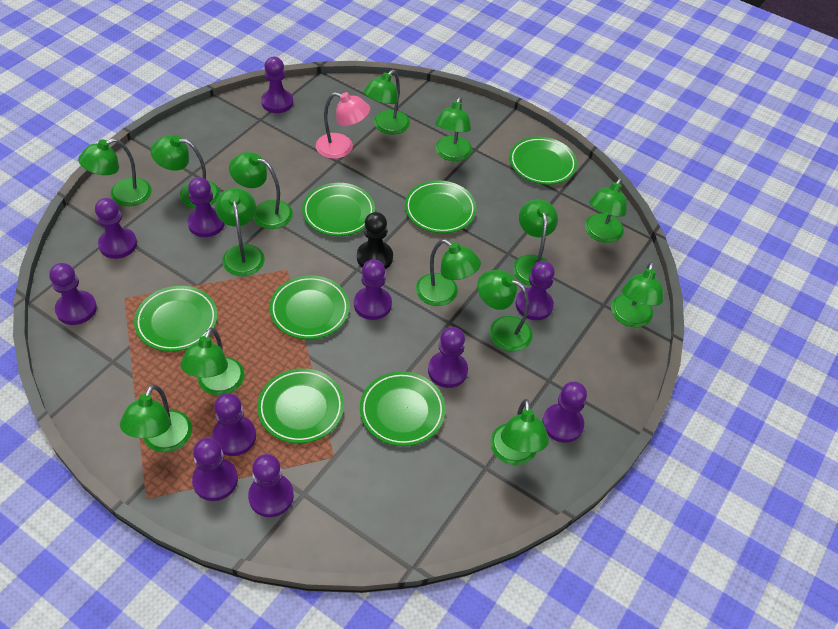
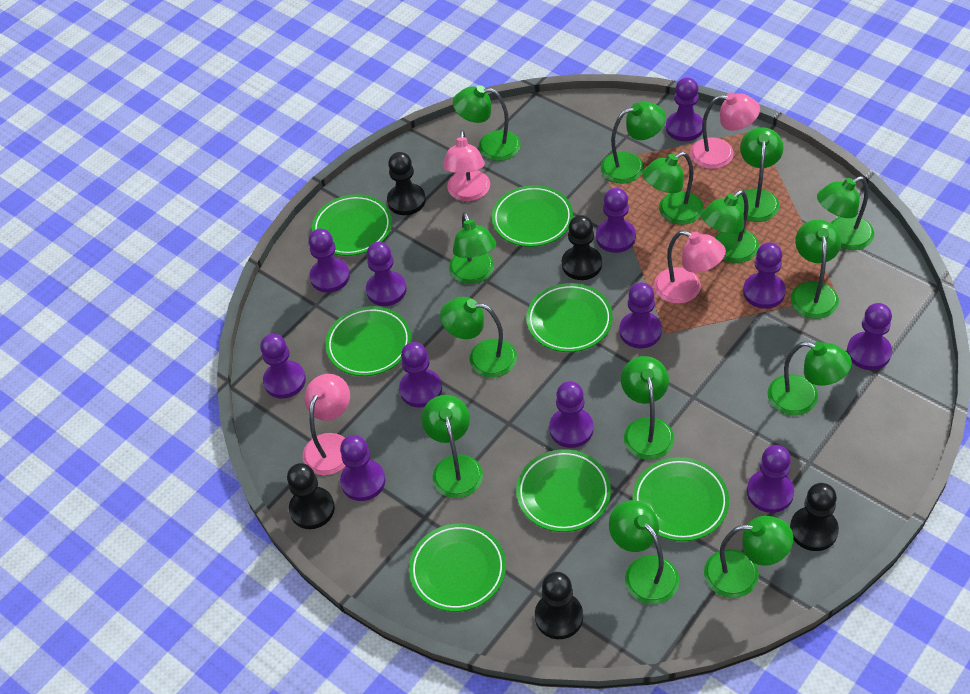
black pawn: [357,212,393,269] = 1 -> [287,463,335,529] [387,152,426,215] [535,572,583,639] [562,215,602,280] [790,483,839,551] = 5
pink lamp: [316,92,370,159] = 1 -> [303,374,350,475] [443,130,490,202] [654,230,726,304] [690,92,760,169] = 4
purple pawn: [49,263,97,325] [95,198,137,259] [188,177,225,237] [192,438,238,501] [212,393,256,456] [248,454,294,517] [261,57,293,113] [354,259,392,320] [428,327,468,388] [516,261,555,320] [542,381,587,443] = 11 -> [260,334,306,398] [308,229,350,293] [340,435,385,501] [366,242,407,306] [399,342,442,408] [549,381,594,448] [596,188,636,253] [619,283,662,348] [666,78,703,141] [743,242,786,309] [747,445,794,513] [847,303,892,370] = 12

